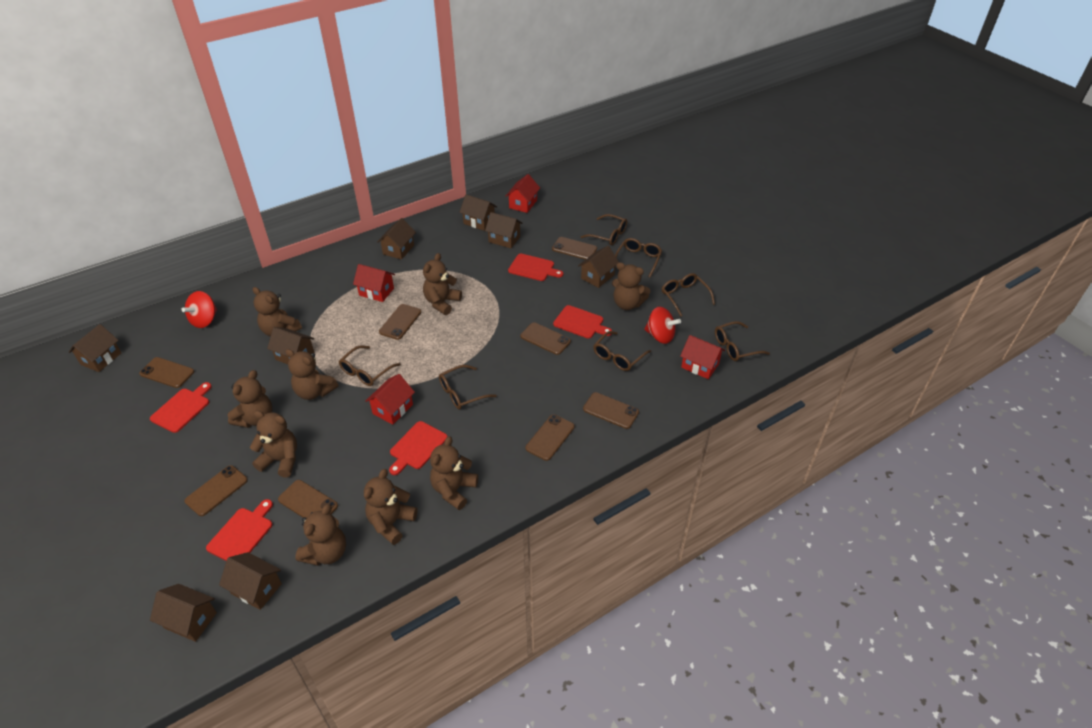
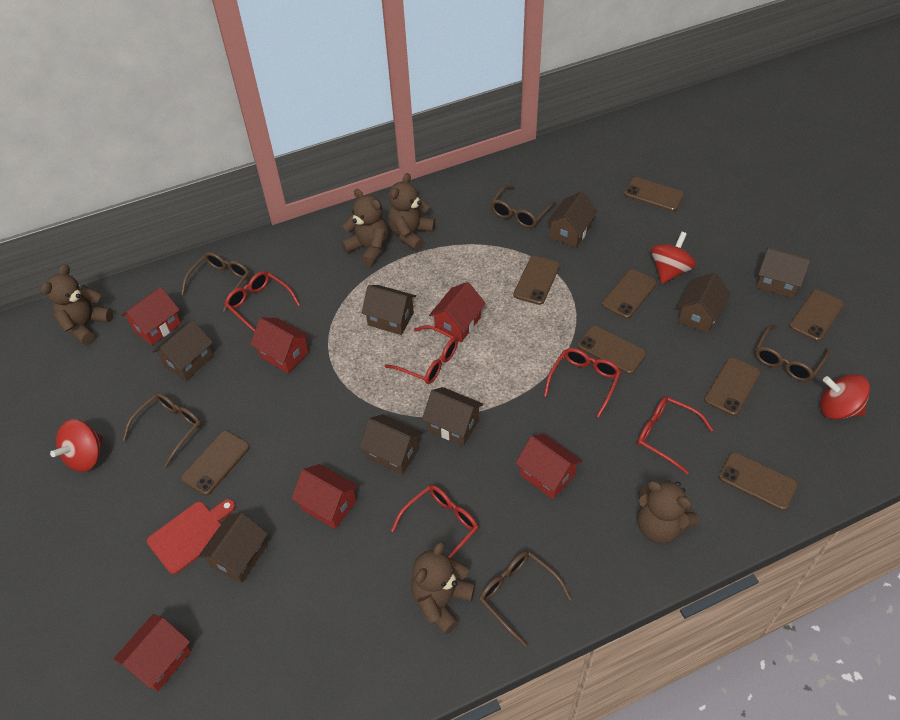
brown glasses: [339,346,401,386] [439,365,497,410] [581,214,627,245] [593,331,651,371] [615,238,662,278] [662,273,715,317] [715,321,770,361] = 7 -> [123,393,202,468] [181,252,250,312] [479,551,572,647] [491,185,556,228] [755,325,829,382] = 5
brown teddy bear: [228,370,272,428] [250,411,297,477] [253,287,302,337] [285,349,339,400] [295,504,346,566] [364,469,418,545] [423,253,462,315] [430,436,478,510] [612,262,650,310] = 9 -> [41,264,113,345] [341,189,388,267] [388,173,435,251] [411,541,476,635] [638,480,700,544] = 5
red cutting board: [150,382,212,433] [206,499,273,561] [389,421,448,475] [508,254,563,281] [553,305,612,339] = 5 -> [147,499,236,574] = 1
red glasses: none = 0 -> [225,271,300,332] [385,325,458,384] [391,485,478,558] [544,348,621,418] [637,396,713,474] = 5
red house: [353,264,395,302] [366,374,415,425] [506,174,540,213] [680,335,725,379] = 4 -> [113,614,191,692] [121,287,181,345] [250,318,310,373] [291,464,359,529] [429,282,486,342] [515,434,582,499] = 6
red spinning top: [181,291,217,328] [644,307,681,344] = 2 -> [50,419,103,472] [651,232,696,284] [820,374,870,419] = 3

